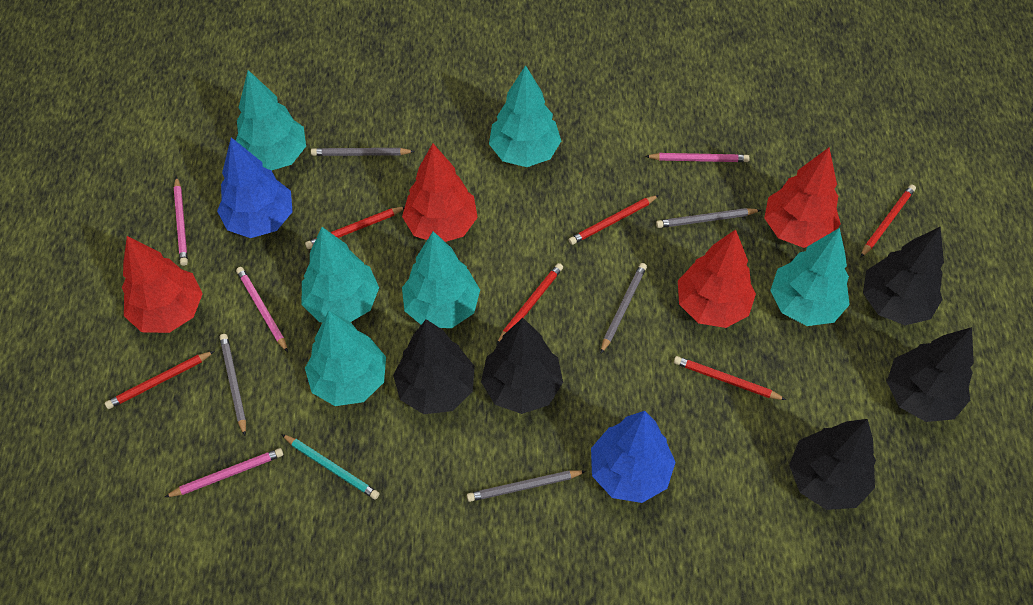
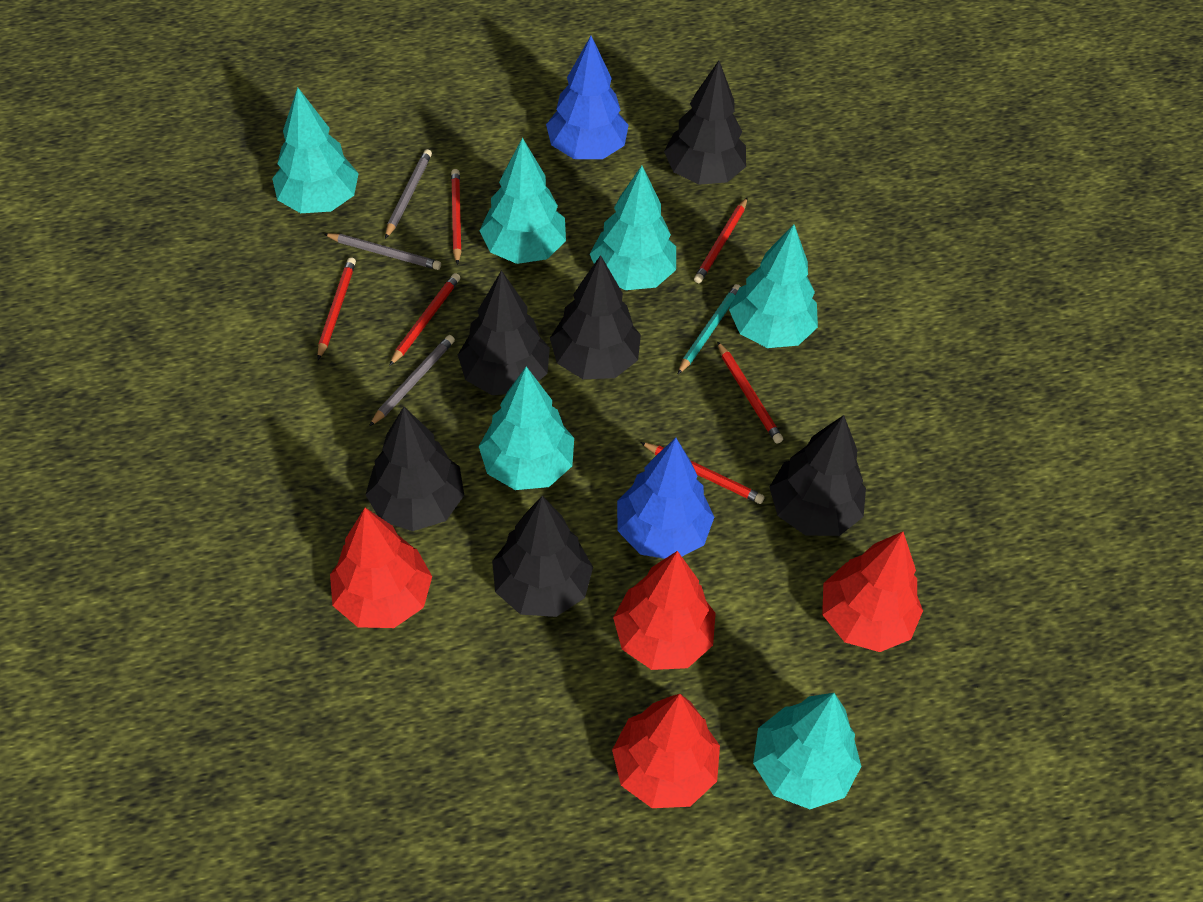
black tree: [393,319,475,414] [481,318,563,414] [789,419,876,510] [863,227,944,325] [887,327,974,422] = 5 -> [365,407,464,531] [458,270,550,395] [492,496,593,617] [550,255,641,379] [664,61,746,185] [769,415,866,536] = 6
grey pencil: [220,334,246,436] [311,148,415,156] [467,470,586,502] [601,263,647,353] [656,208,761,228] = 5 -> [323,233,441,270] [369,335,455,427] [385,149,432,239] = 3
pink pencil: [165,448,283,497] [174,176,188,266] [236,267,288,352] [645,153,750,162] = 4 -> none = 0

